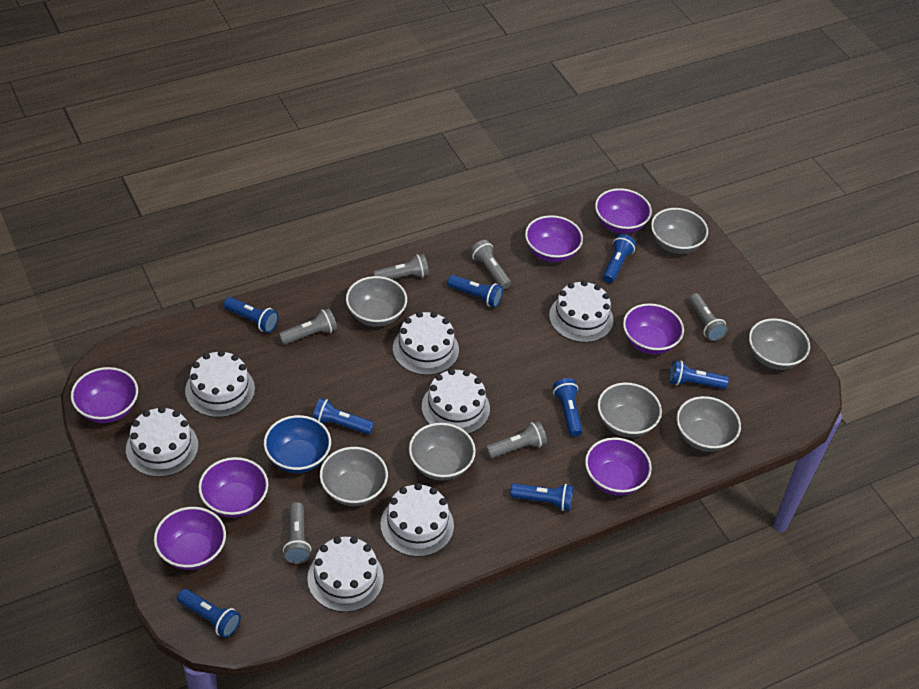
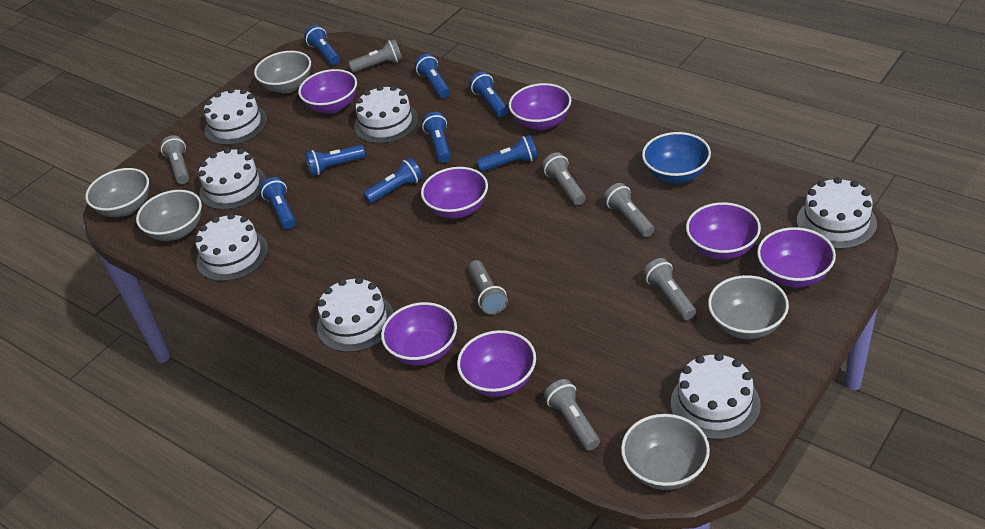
grey bowl: [320,447,388,506] [346,276,407,327] [409,423,476,481] [598,383,662,438] [651,208,708,254] [676,396,741,452] [749,319,810,370] = 7 -> [85,168,149,217] [136,190,202,241] [254,51,311,93] [621,414,710,490] [708,275,789,339] = 5
grey flashlight: [279,308,337,345] [283,502,312,564] [373,254,429,279] [470,240,511,290] [485,421,547,458] [689,293,728,341] = 6 -> [161,135,189,184] [349,39,402,72] [468,260,508,314] [542,152,586,205] [544,379,600,450] [604,183,655,237] [643,258,696,320] = 7

